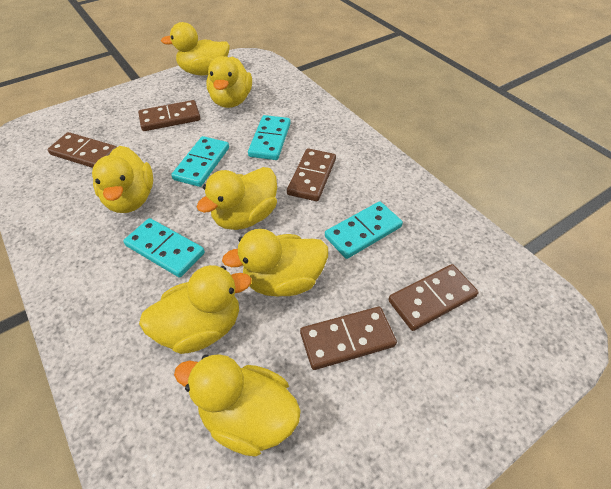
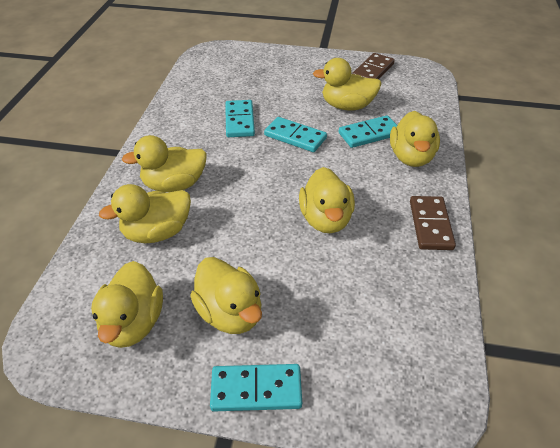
brown domino: [48,132,117,168] [138,100,200,131] [287,148,336,201] [300,307,397,370] [388,264,479,331] = 5 -> [352,53,395,79] [410,196,456,250] = 2

